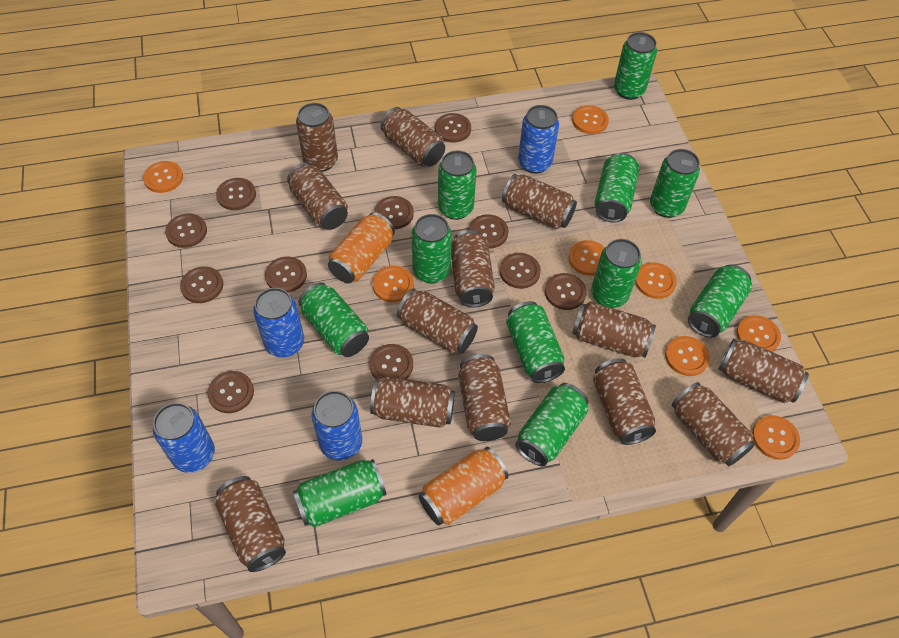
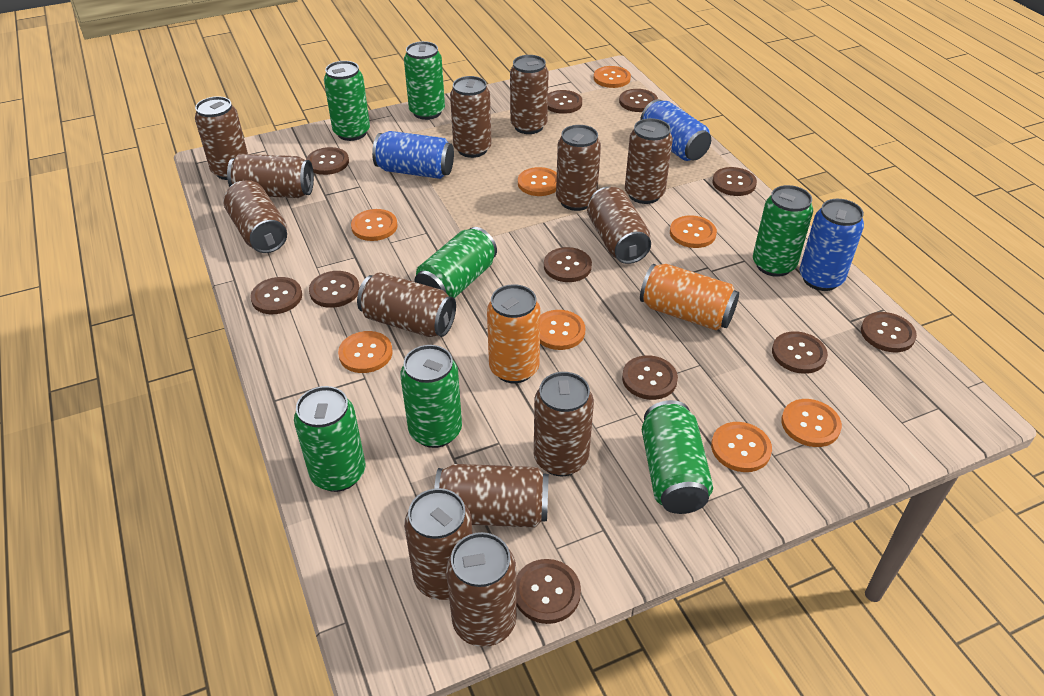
blue can: [153,403,215,473] [253,288,304,357] [311,391,362,461] [518,105,559,174] = 4 -> [372,131,454,179] [640,99,711,161] [799,199,864,291] = 3
green can: [293,459,386,527] [298,282,369,357] [412,214,452,283] [438,150,477,220] [506,301,565,383] [515,383,588,466] [591,239,642,308] [595,153,640,223] [614,32,657,100] [650,149,700,218] [688,265,752,338] = 11 -> [294,386,366,492] [324,61,370,141] [400,345,462,448] [404,41,445,120] [414,227,497,298] [642,400,713,514] [753,185,813,277] = 7

